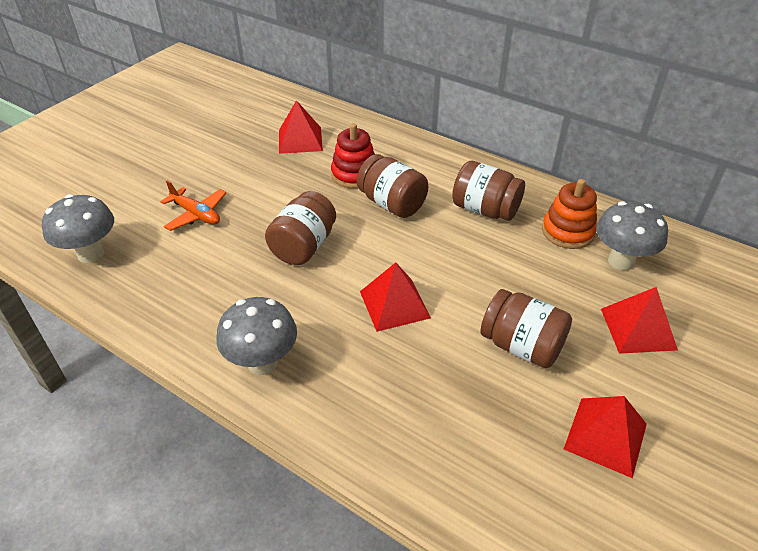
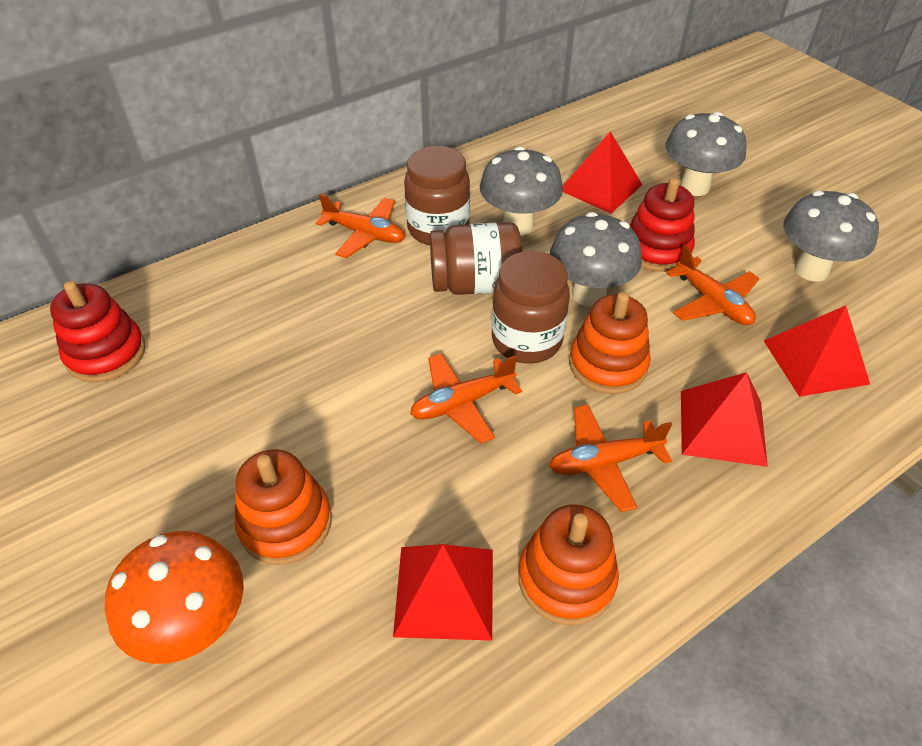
brown jar: [265,191,336,265] [357,154,428,218] [452,161,525,221] [481,289,572,368] = 4 -> [404,146,470,245] [430,222,522,295] [492,251,570,364] = 3
grey mushroom: [42,194,114,263] [216,297,297,375] [596,201,668,271] = 3 -> [480,146,563,235] [550,212,642,307] [666,112,747,196] [783,191,879,282] = 4
orange mushroom: none = 0 -> [105,531,244,664] = 1
orange plane: [160,180,226,231] = 1 -> [315,194,405,258] [410,353,522,444] [549,404,672,512] [666,245,760,325] = 4
orange stacking toy: [542,179,597,249] = 1 -> [234,449,332,565] [518,504,619,625] [569,292,651,394] = 3
red stacking toy: [331,123,375,189] = 1 -> [50,281,146,382] [630,177,695,272] = 2

